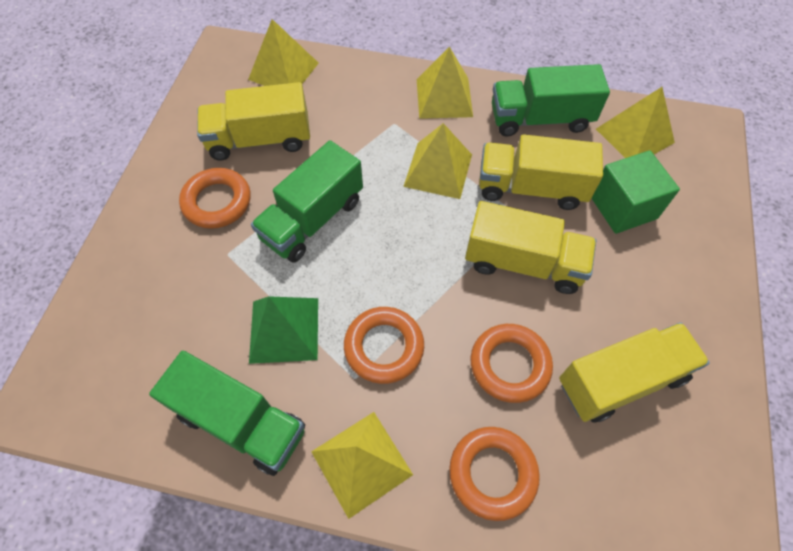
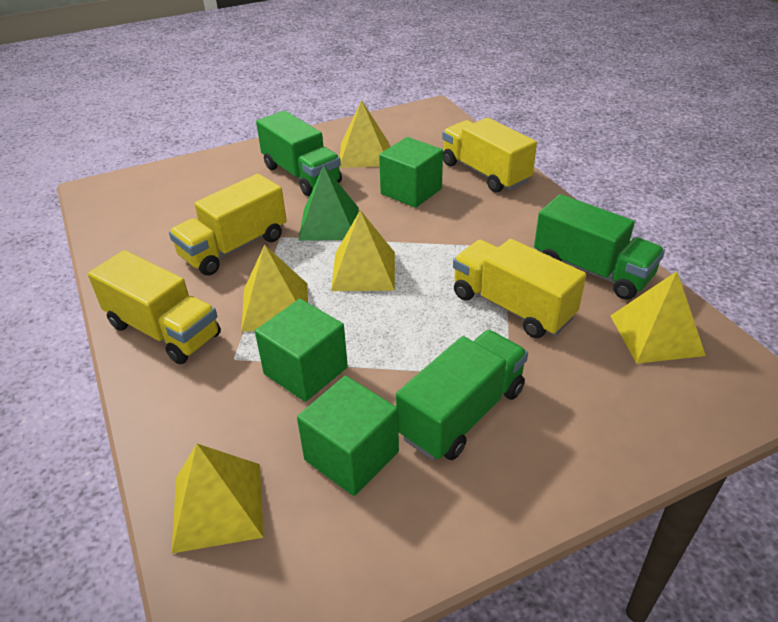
green cube: [591,150,680,234] = 1 -> [255,299,348,402] [297,376,399,496] [379,137,443,208] = 3
orange ring: [179,168,250,229] [344,307,424,384] [449,427,540,521] [470,324,553,403] = 4 -> none = 0

